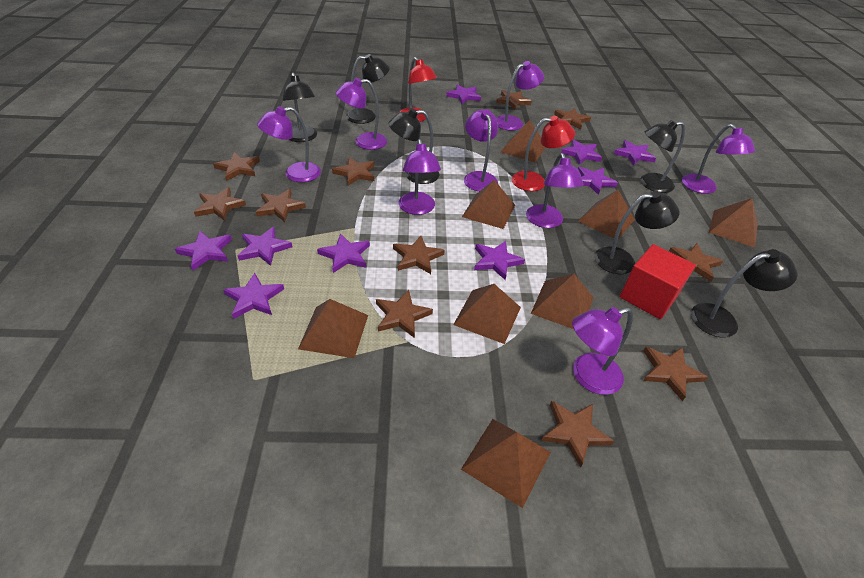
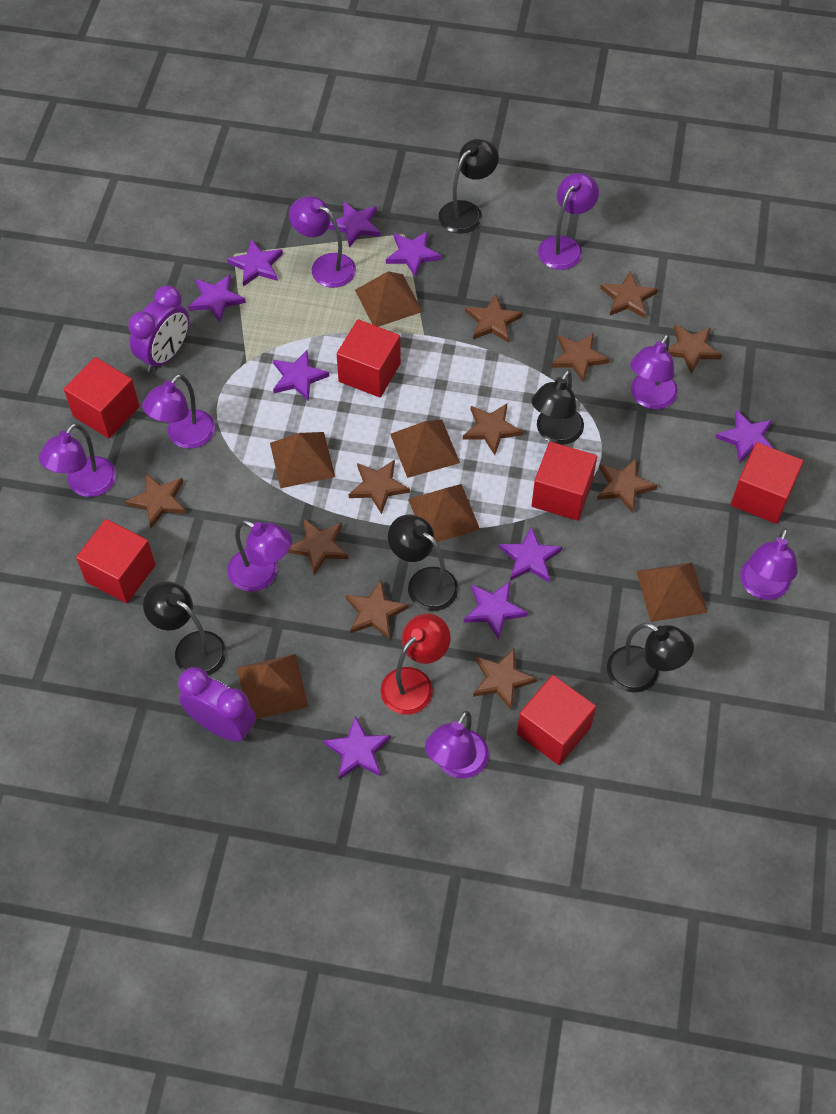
black lamp: [282,72,317,142] [346,54,390,124] [388,108,439,184] [594,191,680,274] [640,120,685,193] [691,249,798,337] = 6 -> [143,581,226,675] [388,514,458,611] [439,139,499,234] [531,370,584,445] [607,623,694,692] = 5
brown pyramid: [298,299,368,358] [453,284,521,344] [461,419,551,508] [462,180,515,229] [501,120,546,163] [531,274,594,329] [578,190,635,239] [709,198,758,248] = 8 -> [237,654,308,719] [270,432,335,488] [355,271,423,327] [390,419,460,478] [408,484,480,542] [636,562,708,622] = 6
purple clock: none = 0 -> [128,285,189,372] [178,667,256,742] = 2
red cube: [620,244,696,319] = 1 -> [64,357,139,438] [76,519,155,603] [337,319,401,397] [517,675,596,765] [531,442,597,521] [731,442,803,524] = 6
red lamp: [399,57,437,122] [512,116,575,191] = 2 -> [381,613,451,715] = 1

